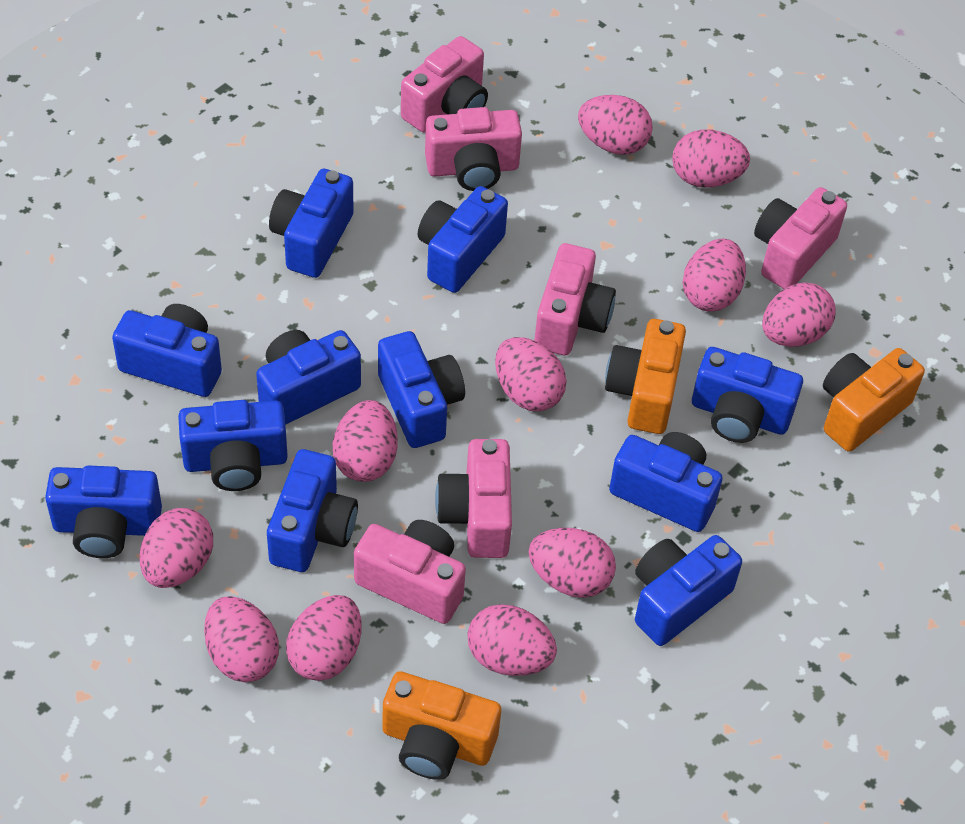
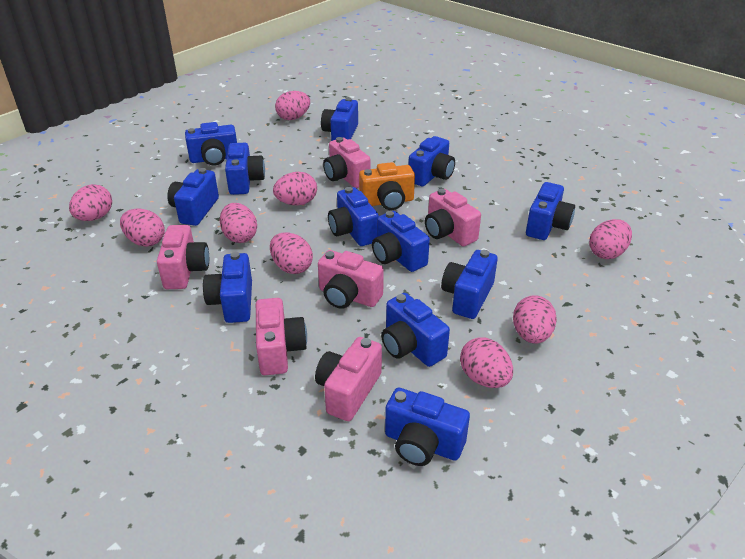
blue camera: [45,465,162,558] [112,304,222,397] [178,400,288,491] [256,330,361,425] [267,449,358,572] [269,169,354,278] [378,331,465,448] [418,186,508,293] [609,432,723,532] [635,535,742,646] [692,347,803,443] = 11 -> [167,168,219,226] [185,122,237,166] [203,252,252,323] [225,143,265,195] [321,98,358,141] [328,187,379,246] [372,211,430,272] [381,293,450,367] [385,388,470,466] [408,136,455,186] [441,250,498,319] [526,182,575,240] = 12
orange camera: [382,671,501,780] [605,319,686,434] [823,348,925,452] = 3 -> [359,162,415,210] = 1
pink egg: [140,508,213,588] [204,596,279,682] [286,595,362,681] [333,400,398,482] [467,604,557,676] [495,337,567,411] [528,528,616,598] [578,95,653,155] [672,129,750,188] [683,238,746,312] [762,282,835,347] = 11 -> [69,184,112,221] [120,209,165,247] [220,203,257,243] [270,233,313,274] [273,172,317,205] [275,91,310,120] [460,337,513,388] [513,295,557,344] [589,219,632,259] = 9

